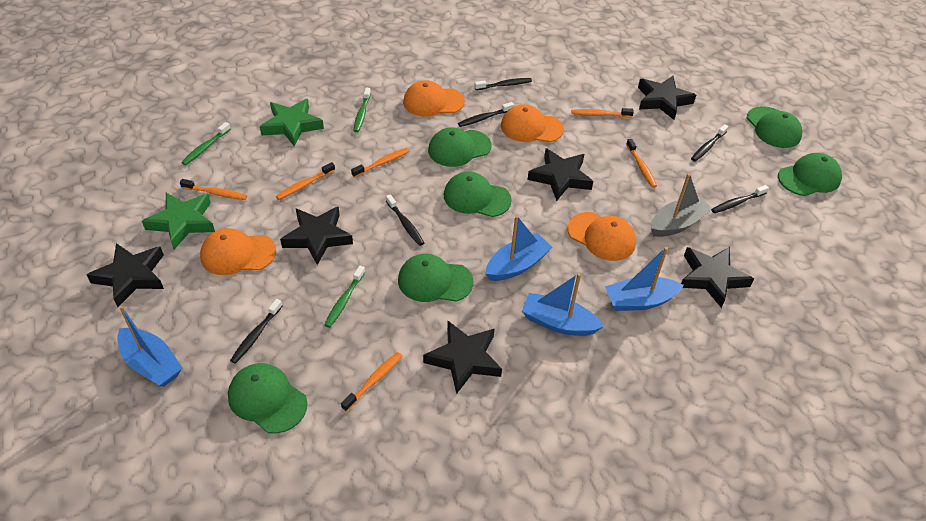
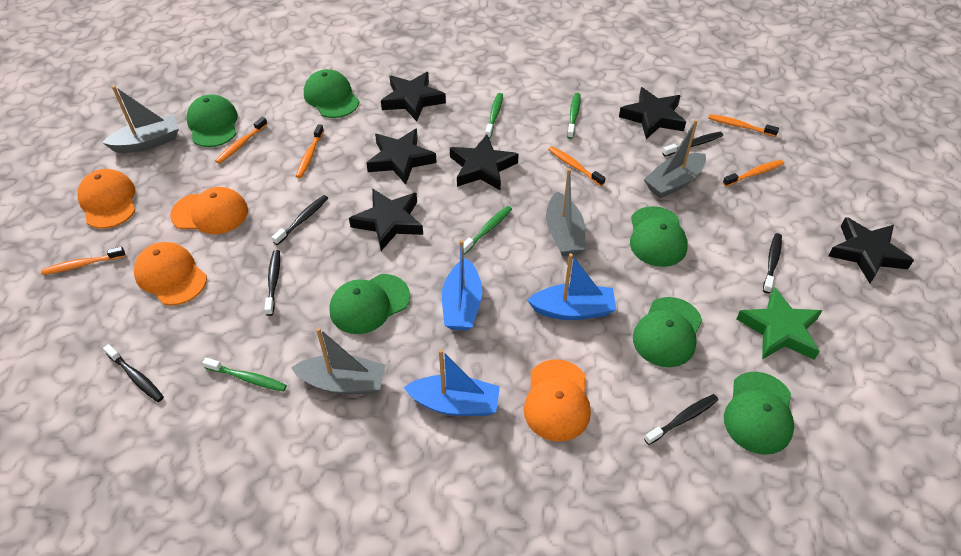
blue boat: [117,306,182,387] [485,215,553,281] [522,273,604,336] [605,247,684,311] = 4 -> [403,349,500,416] [442,240,482,330] [527,253,616,320] = 3
green star: [142,193,215,249] [260,99,324,147] = 2 -> [736,287,823,360] = 1
green toothbrush: [181,122,231,165] [324,266,365,328] [353,87,371,132] = 3 -> [202,358,287,392] [463,206,512,254] [485,93,503,139] [567,93,581,139] = 4
grey boat: [651,173,712,237] = 1 -> [102,86,179,153] [291,327,386,394] [546,168,586,256] [644,119,706,198] = 4

